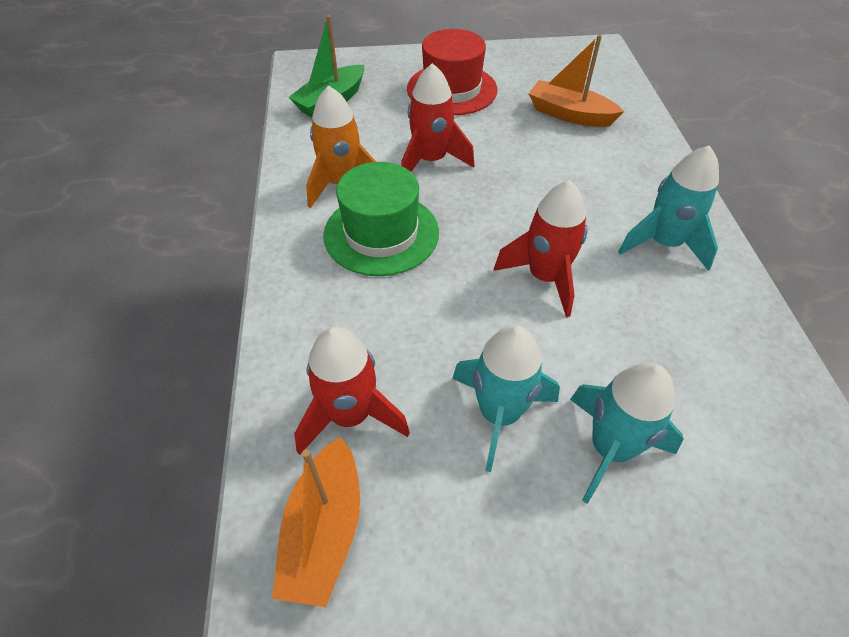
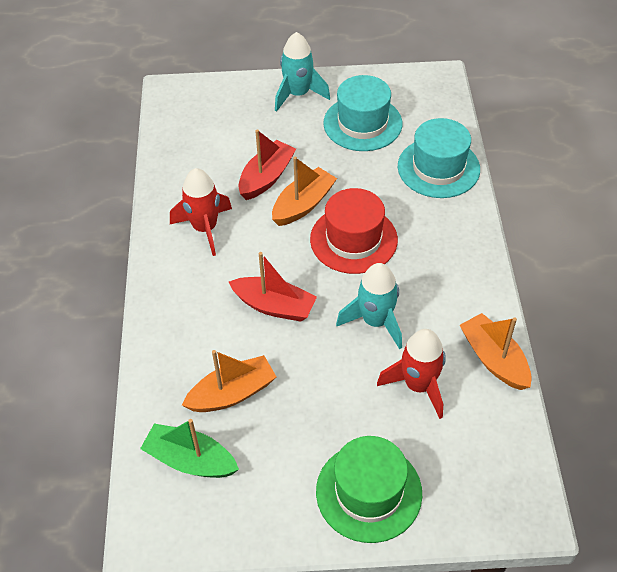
orange boat: [272,437,360,607] [529,35,624,127] = 2 -> [182,350,276,412] [272,157,337,226] [460,313,532,390] = 3
orange rocket: [306,85,376,208] = 1 -> none = 0
red boat: none = 0 -> [229,252,317,322] [239,129,296,200] = 2
red rocket: [294,327,410,455] [401,63,475,172] [493,180,588,317] = 3 -> [170,168,232,256] [377,329,446,419] = 2
turquoise hat: none = 0 -> [323,75,402,151] [398,118,480,198] = 2
turquoise rocket: [452,325,560,472] [570,362,684,504] [618,145,719,271] = 3 -> [275,32,330,112] [336,263,402,349] = 2

